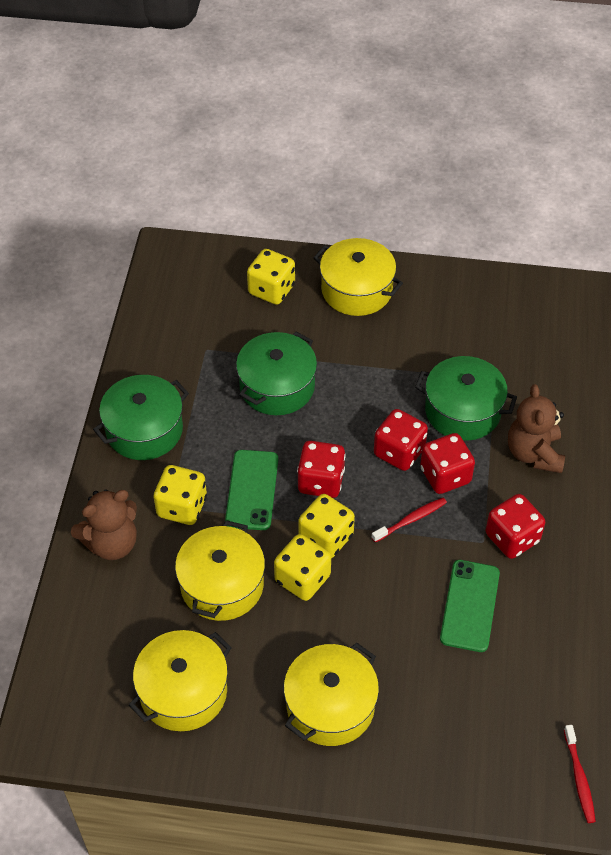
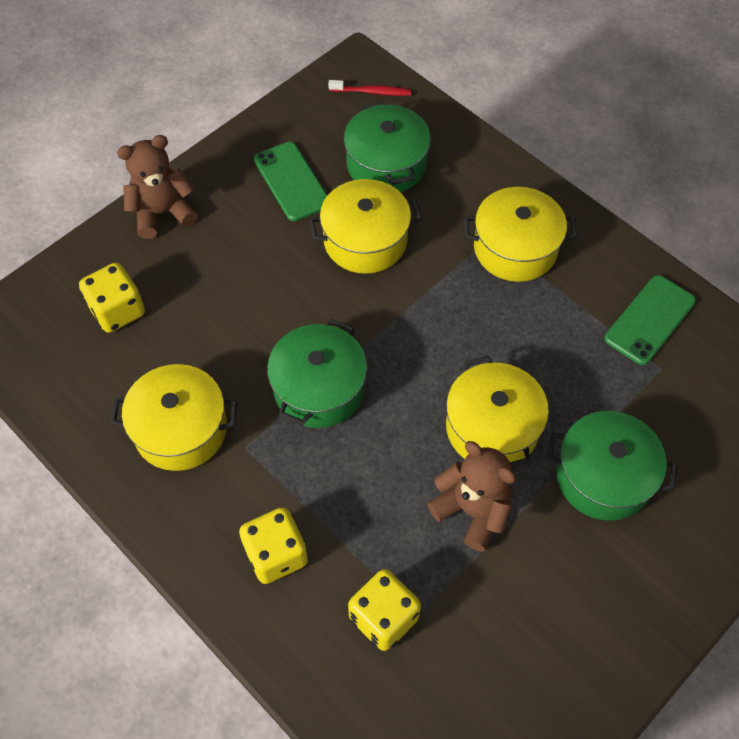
red dice: [297,441,346,498] [374,409,428,471] [420,433,475,494] [486,494,545,559] = 4 -> none = 0
red toothbrush: [372,498,447,542] [564,725,596,823] = 2 -> [328,80,411,96] = 1
yellow dice: [153,465,207,525] [247,249,295,305] [274,534,331,601] [298,494,355,558] = 4 -> [79,263,145,333] [239,507,308,584] [348,569,421,651] = 3

